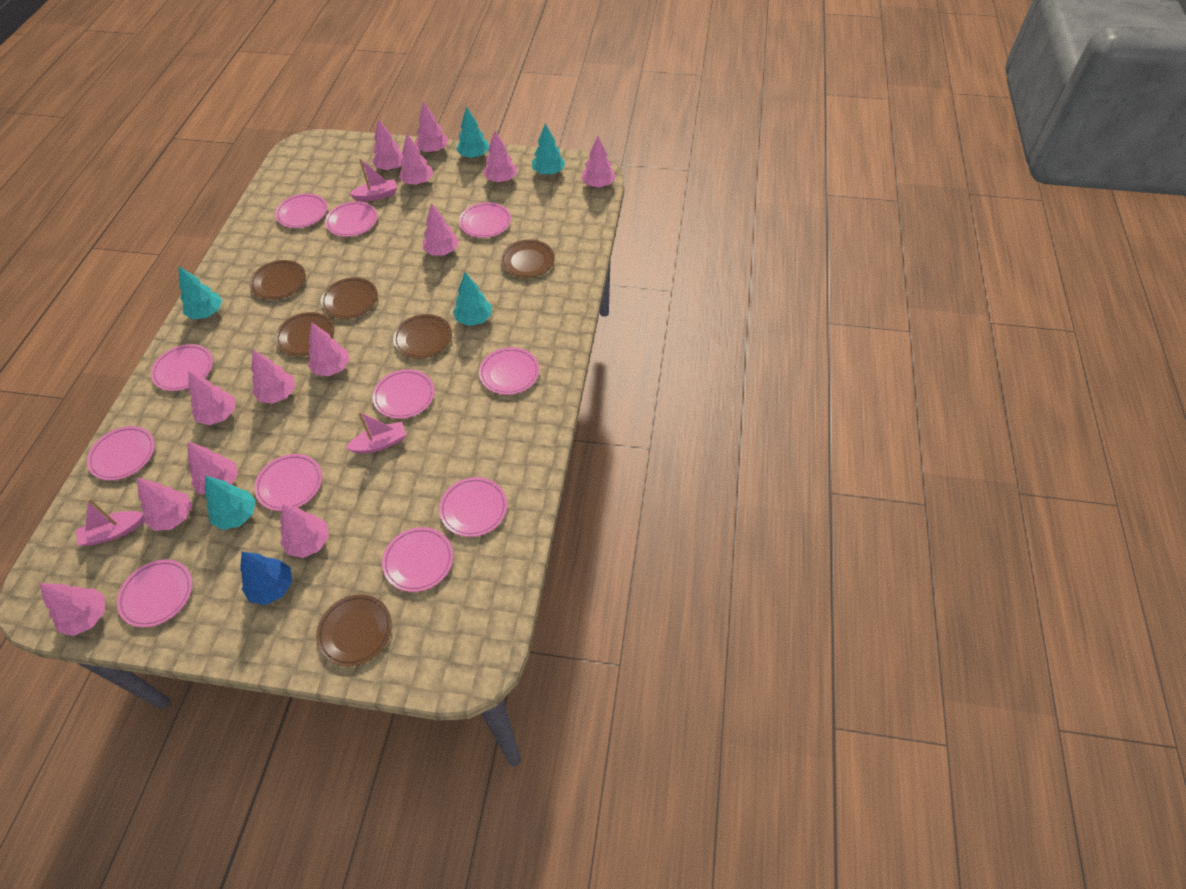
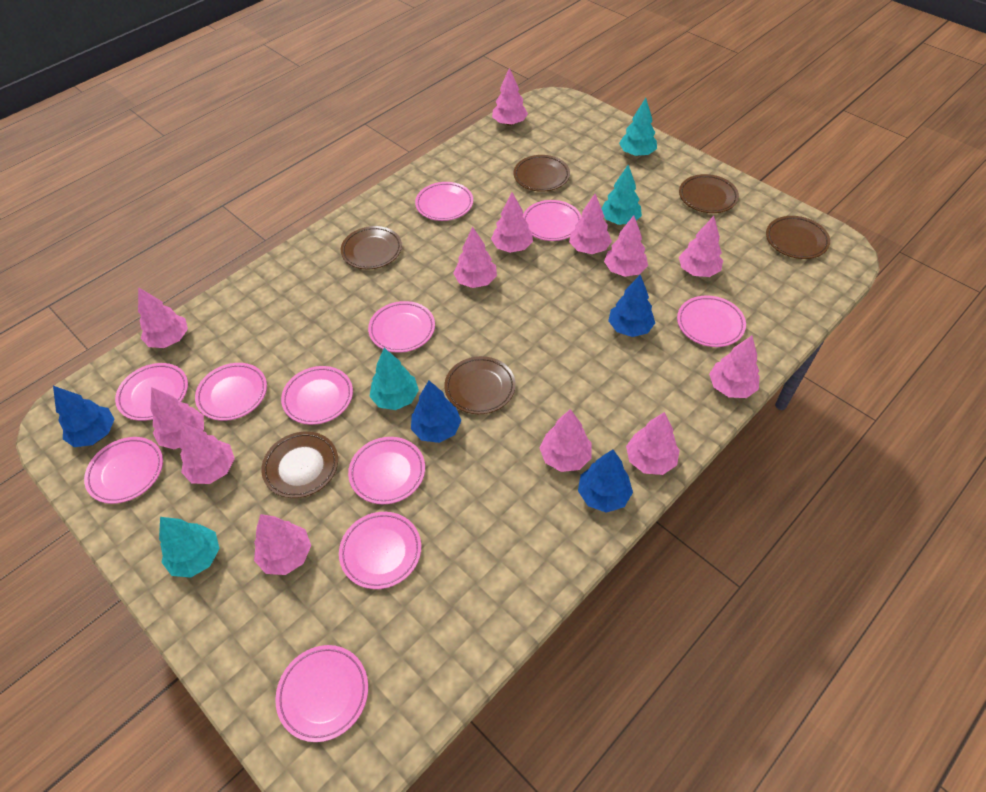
blue tree: [240,552,292,605] = 1 -> [53,386,114,447] [411,381,462,443] [578,449,633,513] [608,275,655,337] = 4
pink boat: [76,498,144,546] [346,411,406,454] [349,158,397,201] = 3 -> none = 0
turquoise tree: [179,266,222,319] [205,476,256,530] [453,272,492,326] [456,107,489,158] [532,123,565,175] = 5 -> [159,517,220,578] [369,348,419,410] [601,165,642,225] [619,98,657,156] = 4

